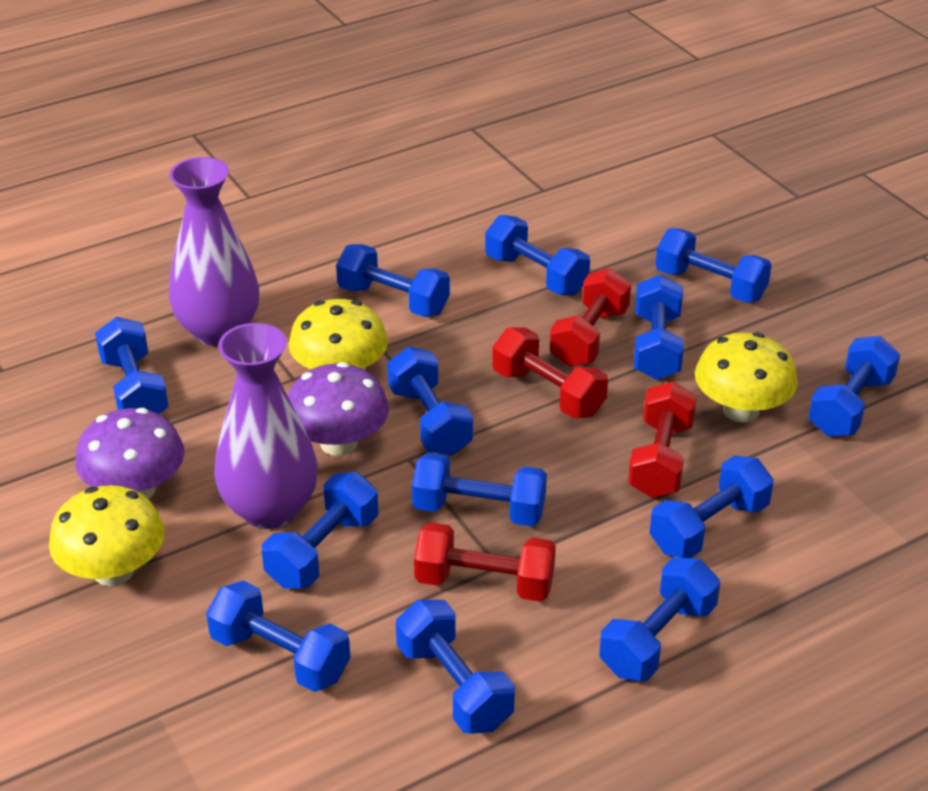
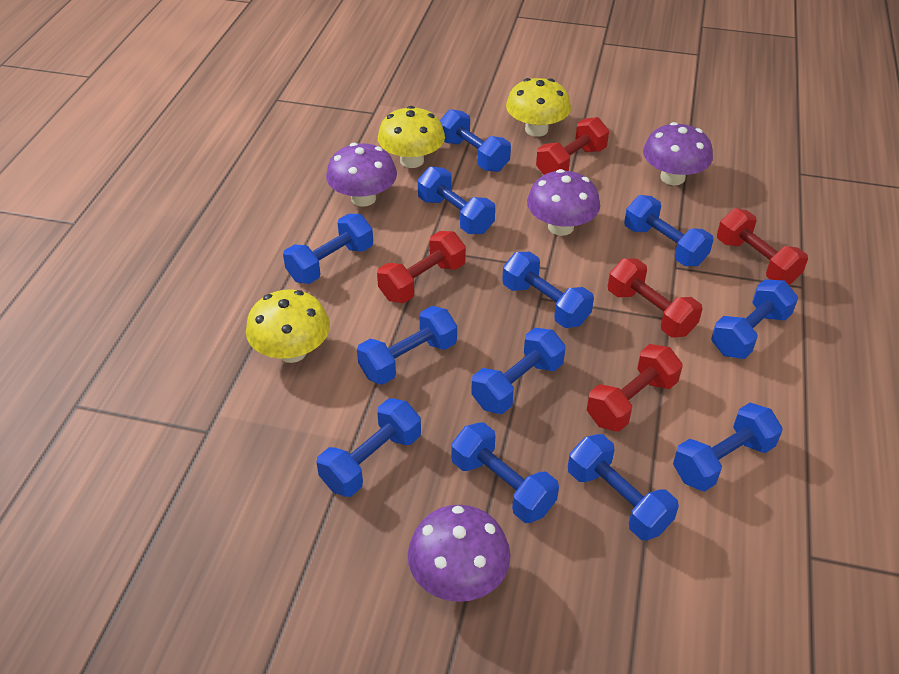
blue dumbbell: [95,317,169,414] [206,581,351,692] [262,472,379,588] [336,244,450,317] [387,346,473,456] [396,600,515,734] [412,453,547,526] [485,215,590,296] [599,557,720,681] [634,274,684,380] [650,456,774,558] [655,228,772,303] [808,336,900,437] = 13 -> [283,214,373,284] [316,398,421,497] [357,306,457,385] [418,167,495,234] [440,109,511,172] [451,422,559,523] [471,328,566,414] [502,252,594,328] [568,434,679,540] [624,195,714,266] [673,403,782,491] [711,279,798,359] = 12
purple mushroom: [75,408,185,499] [288,362,389,456] = 2 -> [326,143,397,207] [408,505,510,602] [527,169,600,236] [643,122,713,185] = 4
purple vase: [169,157,259,346] [214,323,318,529] = 2 -> none = 0
red dumbbell: [414,523,556,602] [492,327,608,418] [549,268,631,367] [628,381,697,498] = 4 -> [377,231,466,303] [536,117,609,175] [587,344,683,432] [608,258,702,338] [717,208,808,285] = 5

